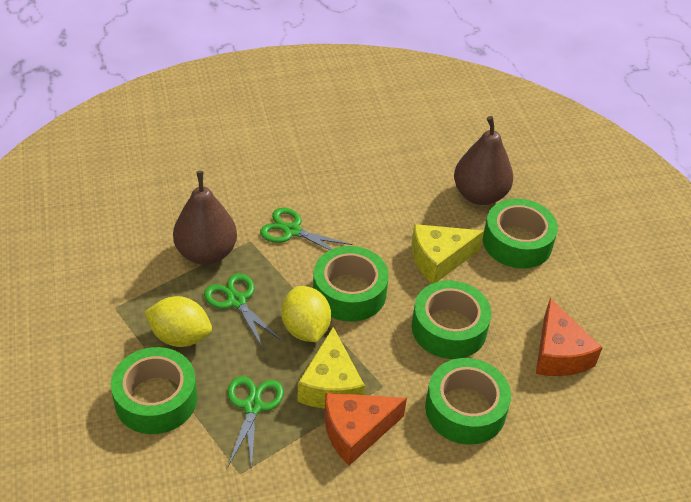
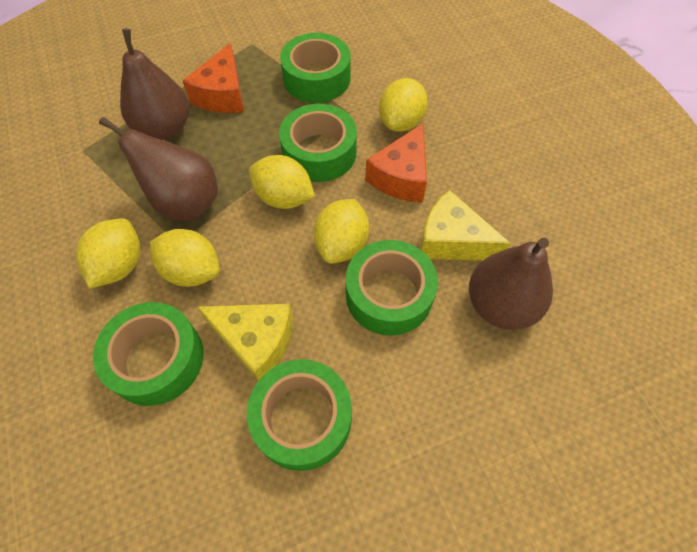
brown pear: [173,171,237,265] [454,116,513,205] = 2 -> [99,117,218,220] [120,29,189,140] [469,238,553,330] = 3
green scissors: [204,273,281,349] [228,376,284,470] [260,208,353,250] = 3 -> none = 0
yellow lemon: [144,296,212,347] [281,286,331,342] = 2 -> [76,218,140,288] [150,229,220,287] [249,155,315,209] [314,199,369,264] [379,78,428,132] = 5

